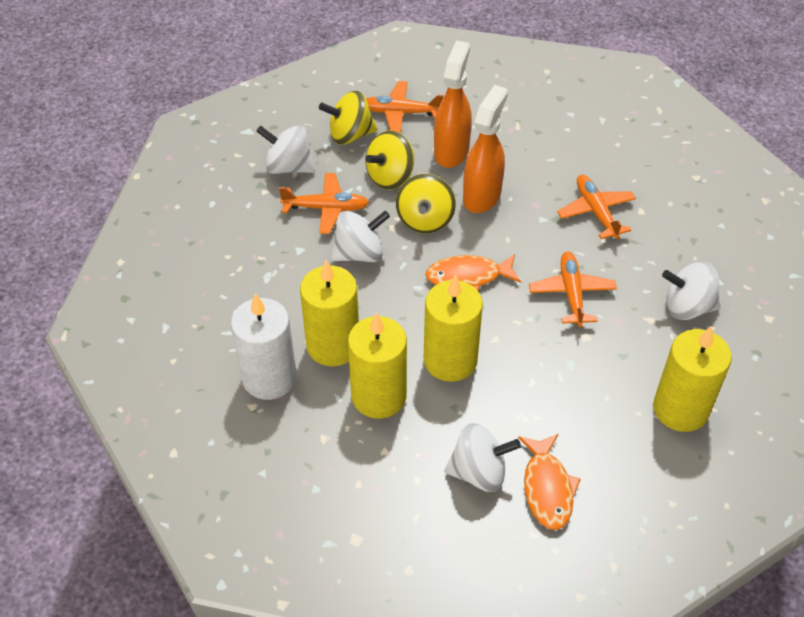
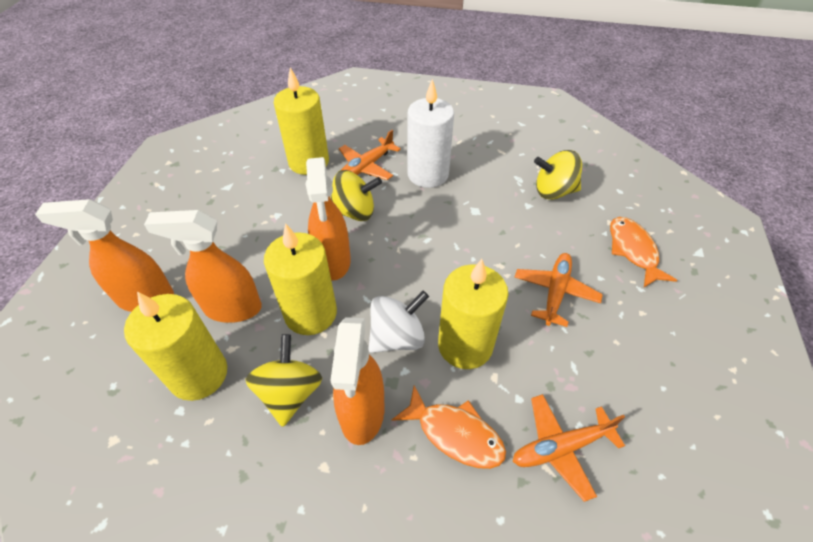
orange plane: [279,173,369,234] [366,81,444,134] [529,251,617,327] [557,175,636,239] = 4 -> [339,130,401,180] [513,394,625,502] [514,253,603,327] = 3
orange spray bottle: [434,40,472,168] [463,85,508,213] = 2 -> [35,199,174,312] [144,210,262,323] [305,157,351,280] [330,317,384,445] = 4
white spinning top: [256,125,315,174] [331,211,390,262] [444,423,521,492] [662,262,721,320] = 4 -> [368,291,429,353] = 1

